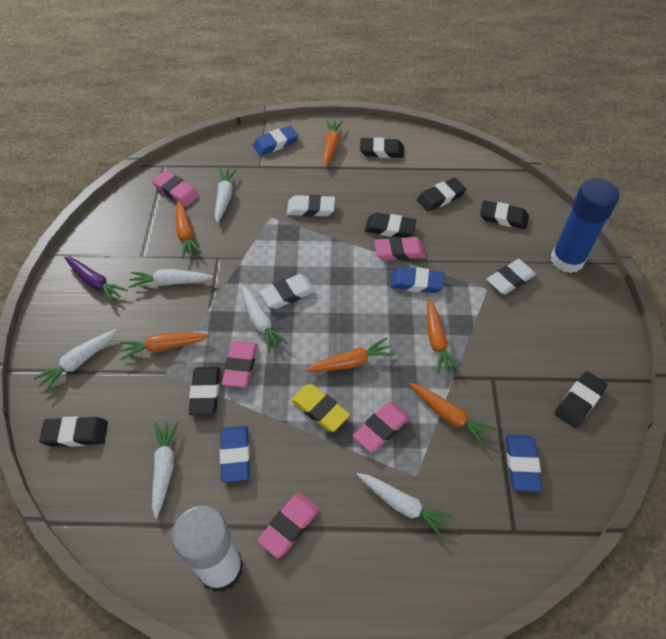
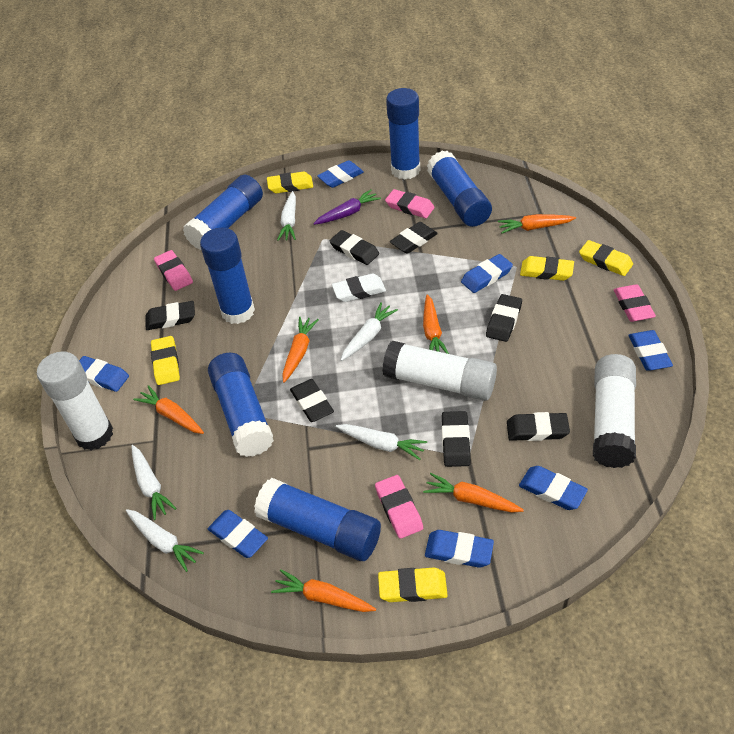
blue eraser: [220,426,250,483] [253,125,299,156] [390,267,444,293] [506,435,542,492] = 4 -> [79,356,129,392] [208,510,268,558] [317,160,364,188] [425,530,494,568] [461,254,513,293] [519,466,588,510] [628,330,673,371] = 7
blue glue stick: [551,178,619,273] = 1 -> [183,175,263,250] [200,228,255,324] [208,353,274,457] [254,478,381,561] [386,88,420,180] [427,151,492,227] = 6
pink eraser: [152,171,199,207] [222,341,257,388] [257,493,320,558] [353,402,410,453] [374,237,426,260] = 5 -> [154,250,193,291] [375,475,423,539] [385,189,435,218] [614,284,656,322] = 4
white carrot: [33,329,117,392] [129,269,213,288] [152,421,179,519] [215,168,237,223] [241,285,288,353] [357,473,454,538] = 6 -> [126,509,204,572] [131,445,176,520] [277,191,296,241] [336,424,427,460] [341,302,398,361] = 5
white eraser: [260,274,316,309] [287,195,335,217] [487,259,536,295] = 3 -> [332,273,386,302] = 1
white glue stick: [172,506,243,592] = 1 -> [37,351,113,450] [382,341,497,401] [593,354,636,468] = 3
yellow eraser: [291,384,350,432] = 1 -> [151,336,180,385] [267,171,313,193] [378,568,448,602] [520,256,574,281] [579,240,633,276] = 5

